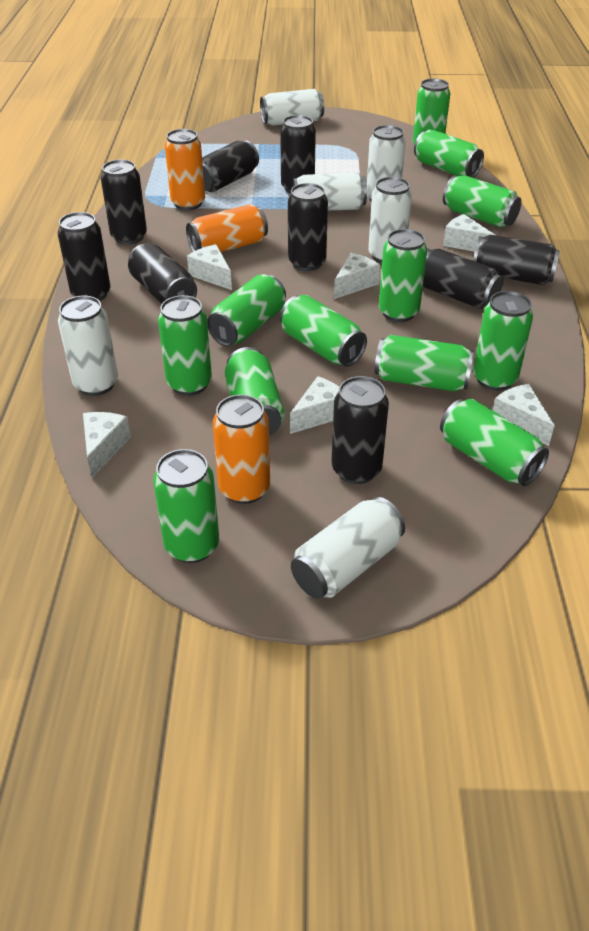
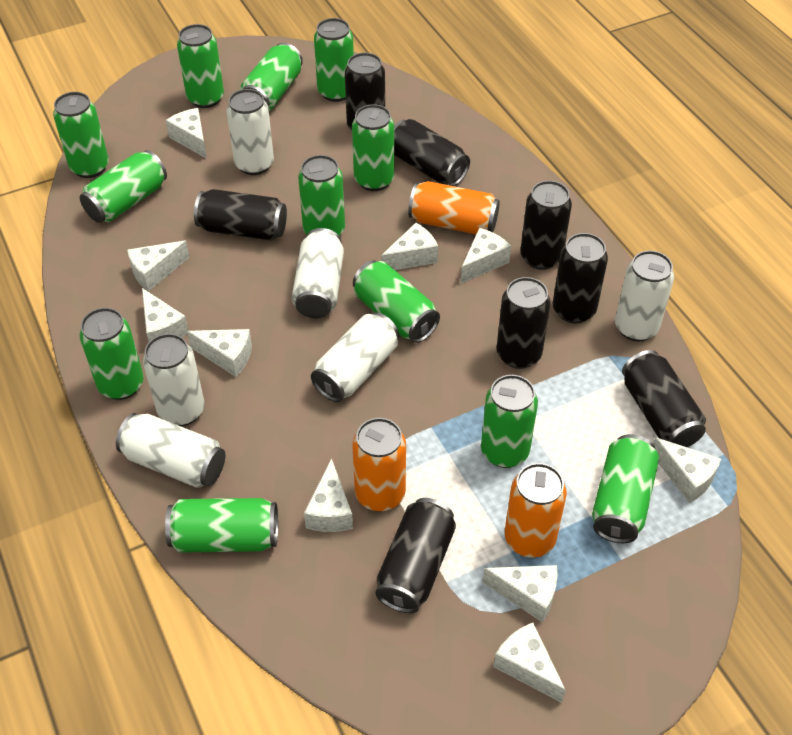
black can: [58,212,111,301] [101,159,147,245] [128,243,197,304] [202,140,259,192] [280,115,316,194] [288,183,328,271] [331,376,389,484] [423,249,503,309] [473,235,560,285] = 9 -> [194,189,287,241] [345,53,385,130] [375,498,456,613] [394,119,470,186] [496,277,551,369] [521,181,572,270] [553,233,608,323] [622,350,706,447] = 8
white cheese: [83,412,131,478] [187,244,232,290] [290,376,339,434] [334,253,380,299] [443,214,495,252] [493,384,555,446] = 6 -> [127,241,189,291] [142,288,189,341] [166,108,207,159] [187,329,252,377] [304,458,353,532] [381,223,438,270] [461,228,511,284] [482,565,558,623] [493,623,566,703] [653,437,721,503] = 10

